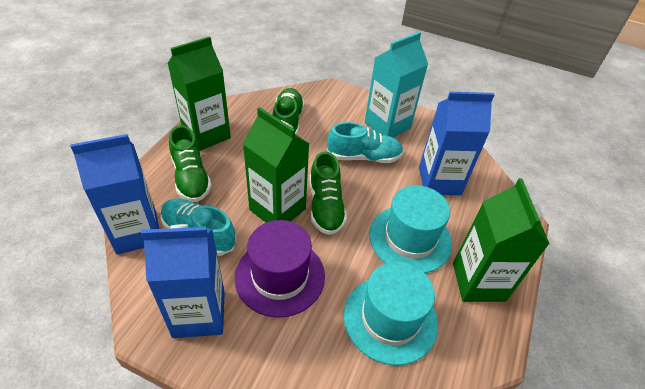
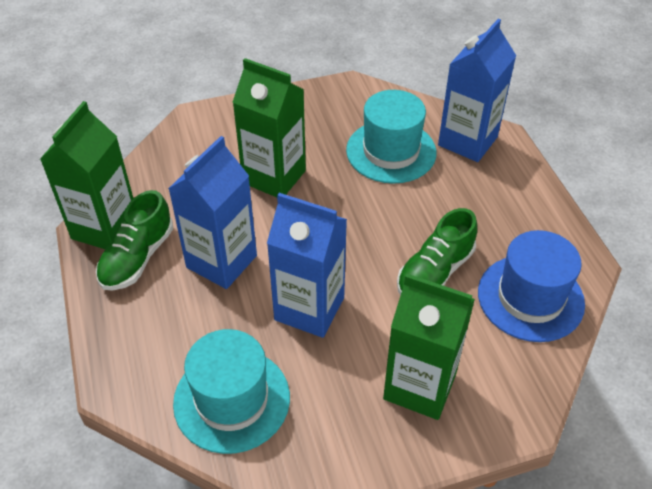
blue hat: none = 0 -> [478,230,585,342] = 1
green shoe: [169,125,212,202] [272,88,304,135] [310,152,347,235] = 3 -> [96,190,173,291] [397,208,477,295] = 2
purple hat: [235,220,325,318] = 1 -> none = 0
turquoise carton: [365,32,428,138] = 1 -> none = 0
turquoise shoe: [160,198,236,256] [327,122,403,163] = 2 -> none = 0

